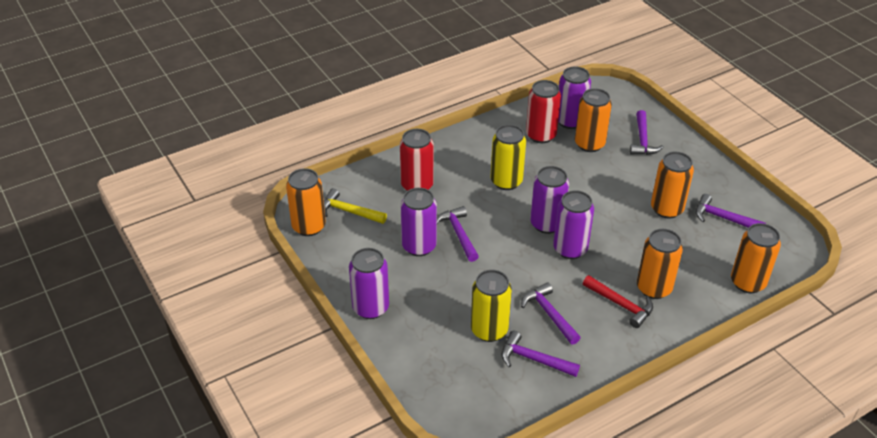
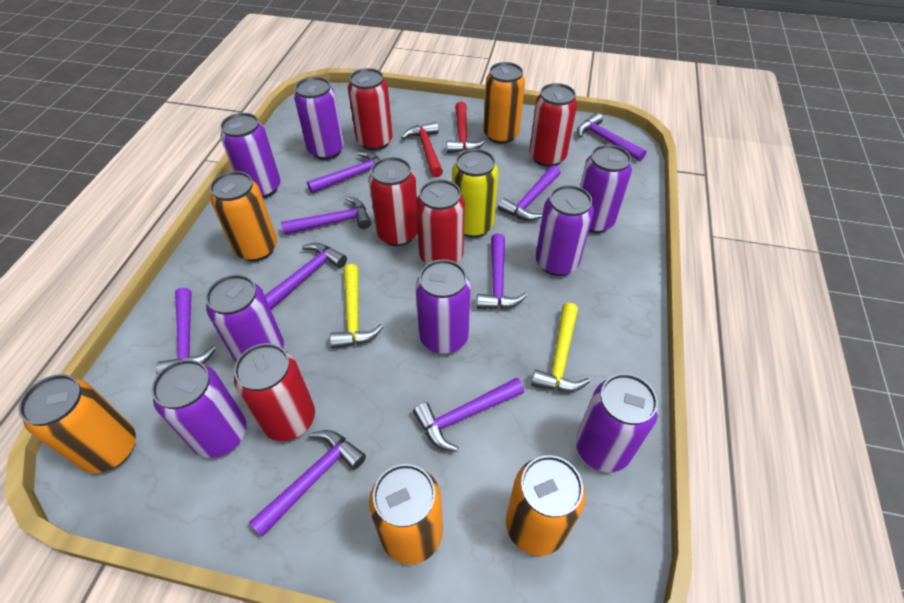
purple can: [349,248,389,319] [401,188,437,256] [530,166,569,234] [553,190,594,259] [558,66,591,129] = 5 -> [152,359,246,458] [206,275,284,362] [220,113,280,198] [294,77,344,160] [415,259,471,354] [536,185,594,276] [576,374,658,472] [580,145,632,233] = 8
purple hammer: [437,206,479,262] [502,331,580,377] [521,282,581,345] [630,110,664,155] [696,194,766,228] = 5 -> [156,288,216,374] [249,430,366,537] [265,243,347,310] [281,196,371,235] [307,151,380,194] [413,377,524,452] [477,234,527,309] [498,165,560,221] [577,113,647,161] = 9
red can: [400,129,434,191] [526,80,561,143] = 2 -> [234,343,315,441] [348,68,393,151] [368,157,418,246] [416,179,465,264] [529,83,577,167] = 5
red hammer: [583,275,653,328] = 1 -> [401,122,443,177] [447,102,486,153] = 2
yellow can: [471,270,512,342] [490,125,526,190] = 2 -> [452,149,498,238] = 1
yellow hammer: [324,188,387,224] = 1 -> [330,264,383,349] [531,303,590,392] = 2

